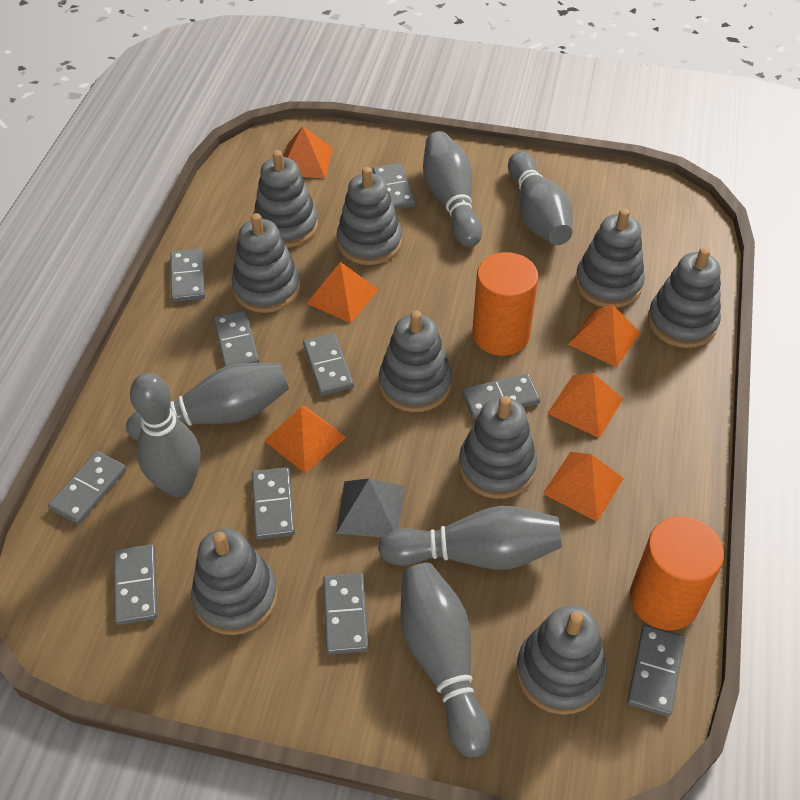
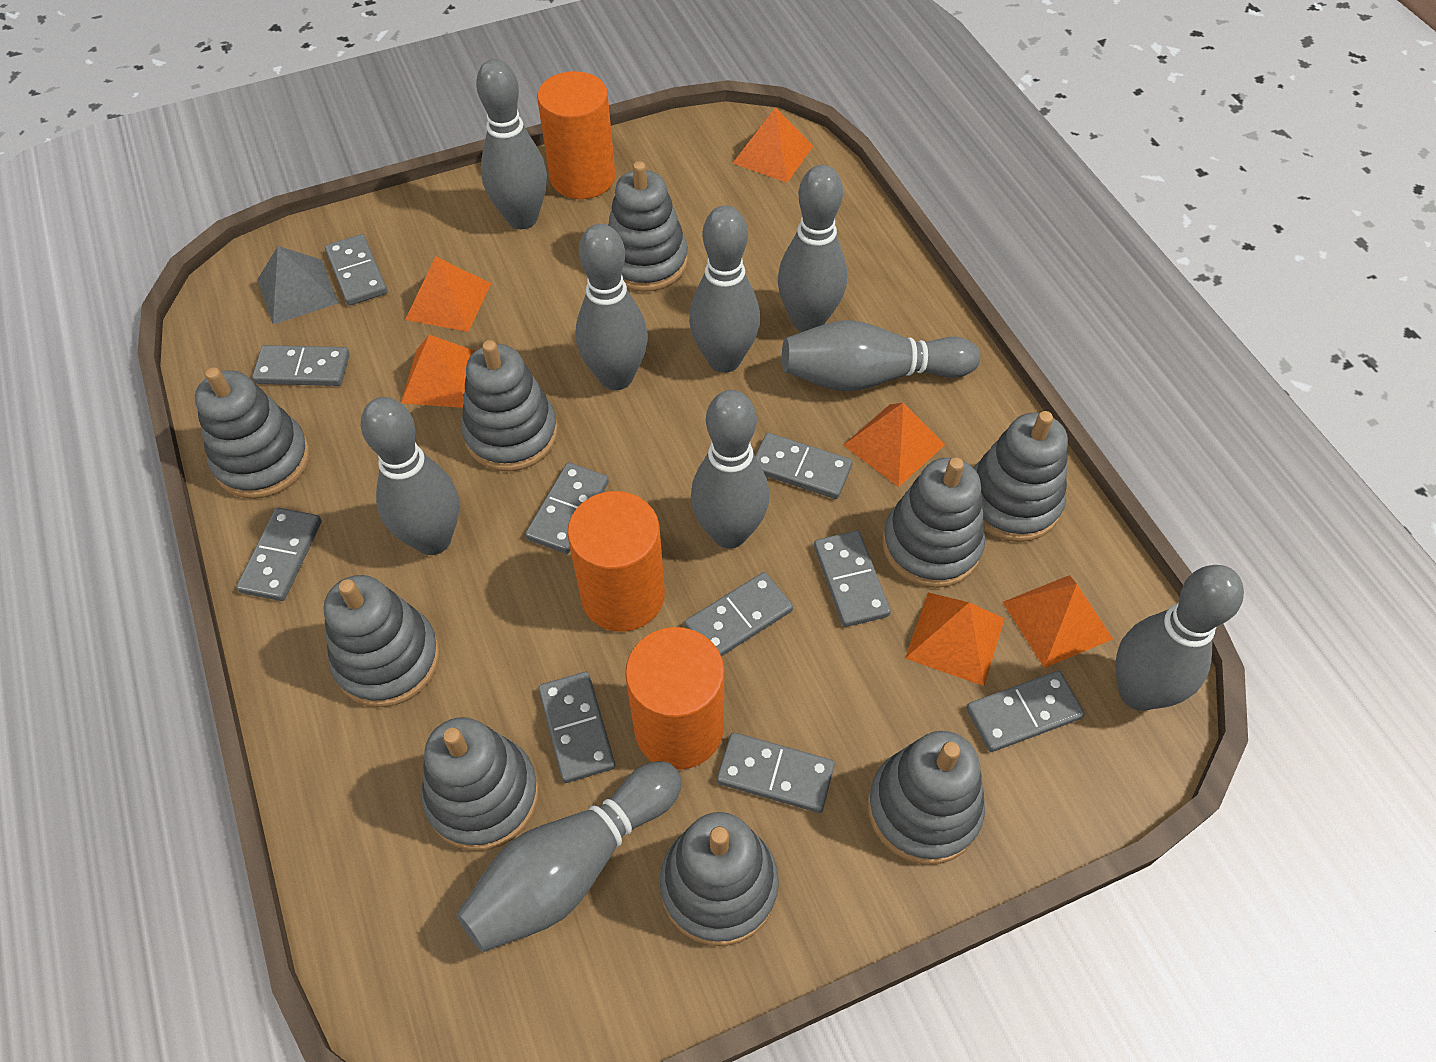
grey bowling pin: [126,363,289,441] [130,373,201,497] [378,506,562,570] [400,563,491,758] [423,131,482,247] [508,152,573,245] = 6 -> [361,397,459,555] [456,761,682,952] [476,59,547,229] [576,224,648,390] [689,205,760,373] [691,390,769,549] [778,165,847,332] [782,320,980,391] [1115,565,1244,711] = 9
orange cylinder: [472,252,538,356] [630,516,724,630] = 2 -> [537,71,615,199] [567,491,665,632] [625,627,724,770] = 3

